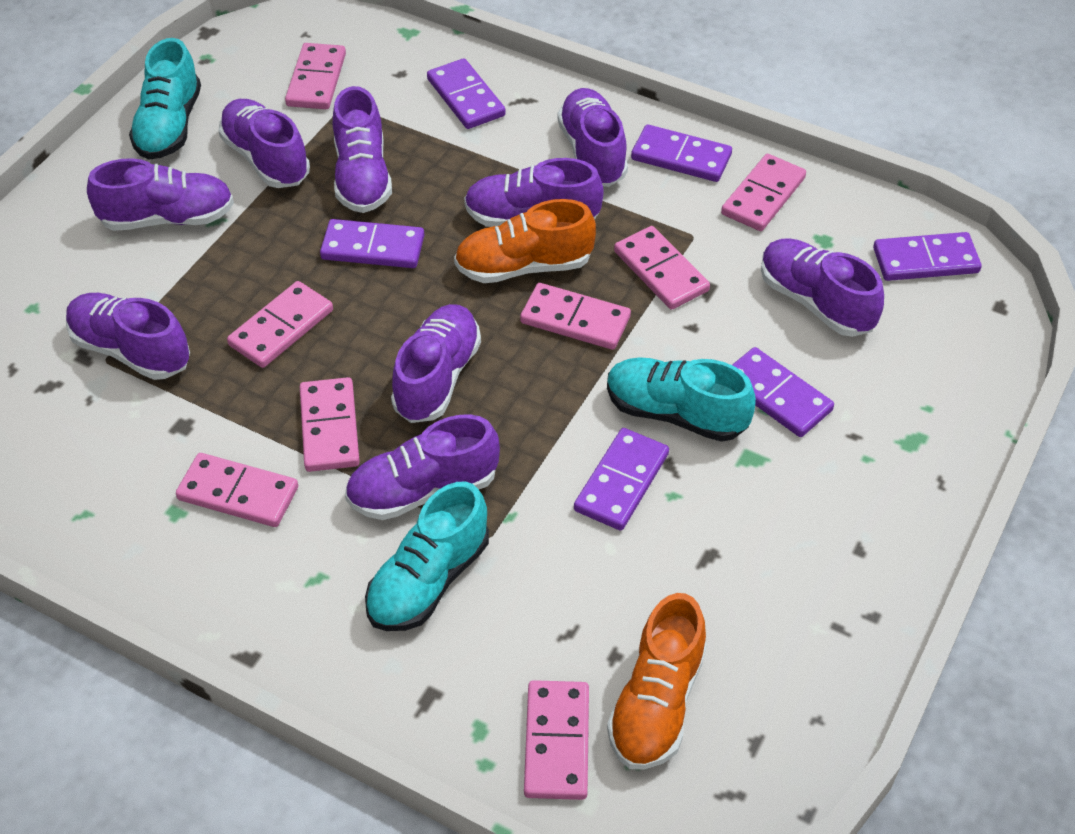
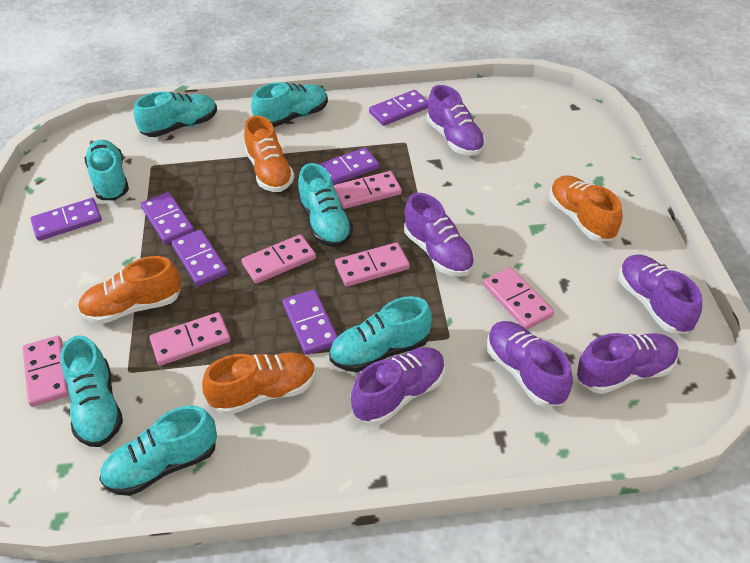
orange shoe: [454,199,596,283] [607,593,707,770] = 2 -> [78,256,181,324] [202,352,316,415] [244,115,295,192] [550,175,623,241] = 4
pink domino: [176,453,298,527] [227,281,333,368] [285,43,346,109] [300,377,360,472] [520,283,631,350] [524,680,589,800] [614,226,710,310] [721,154,806,231] = 8 -> [23,336,69,407] [150,312,230,366] [241,234,316,284] [334,171,402,209] [335,242,410,287] [483,267,554,330] = 6
purple shoe: [66,293,190,380] [87,158,234,231] [218,99,310,188] [333,86,392,213] [345,414,500,520] [391,304,481,423] [464,158,603,227] [557,88,628,187] [761,238,884,337] = 9 -> [351,347,445,425] [404,193,475,277] [427,85,485,156] [487,321,573,407] [577,333,679,394] [619,254,702,333] = 6
turquoise shoe: [129,38,201,160] [365,481,489,631] [607,357,756,442] = 3 -> [60,335,123,447] [84,140,129,200] [99,405,217,496] [134,91,217,137] [251,82,328,127] [298,163,353,247] [329,296,432,372] = 7

